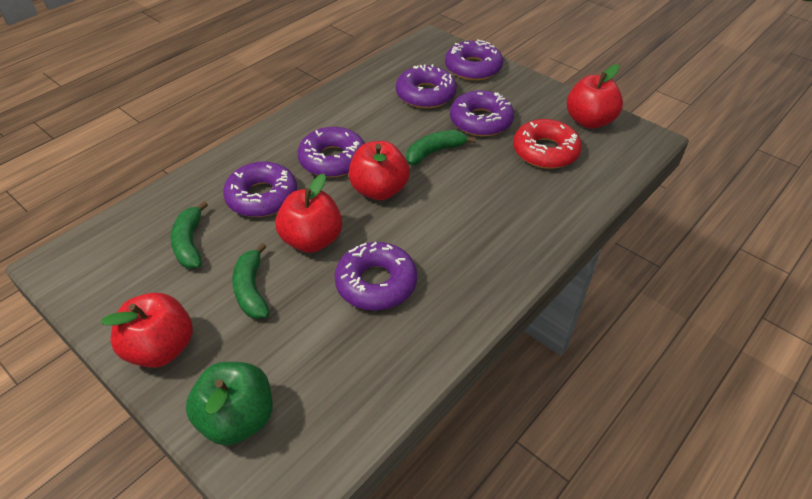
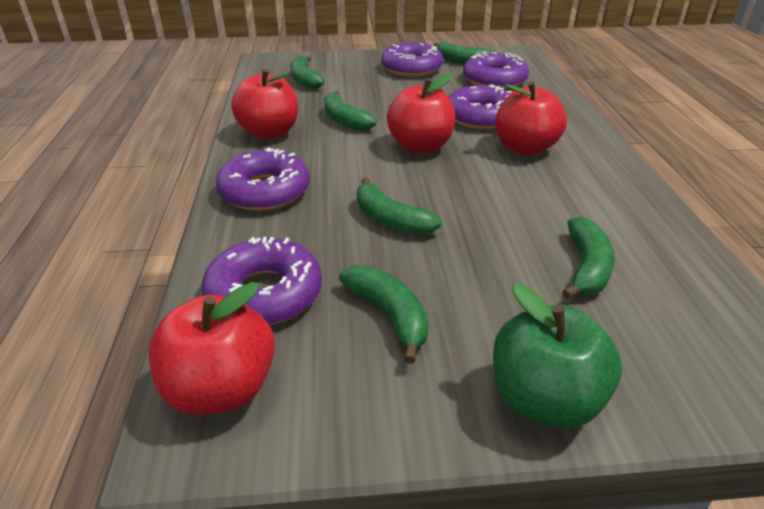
green banana: [170,201,208,269] [232,243,270,319] [406,130,476,165] = 3 -> [290,56,324,89] [324,91,377,131] [339,265,429,364] [357,177,442,235] [434,42,494,64] [562,217,615,299] = 6
purple donut: [223,162,297,217] [298,127,365,178] [334,242,417,311] [396,64,457,108] [445,40,503,81] [450,90,514,137] = 6 -> [202,237,322,325] [216,148,310,211] [381,42,443,77] [448,84,512,130] [463,52,529,89] = 5
red donut: [513,119,582,169] = 1 -> none = 0

